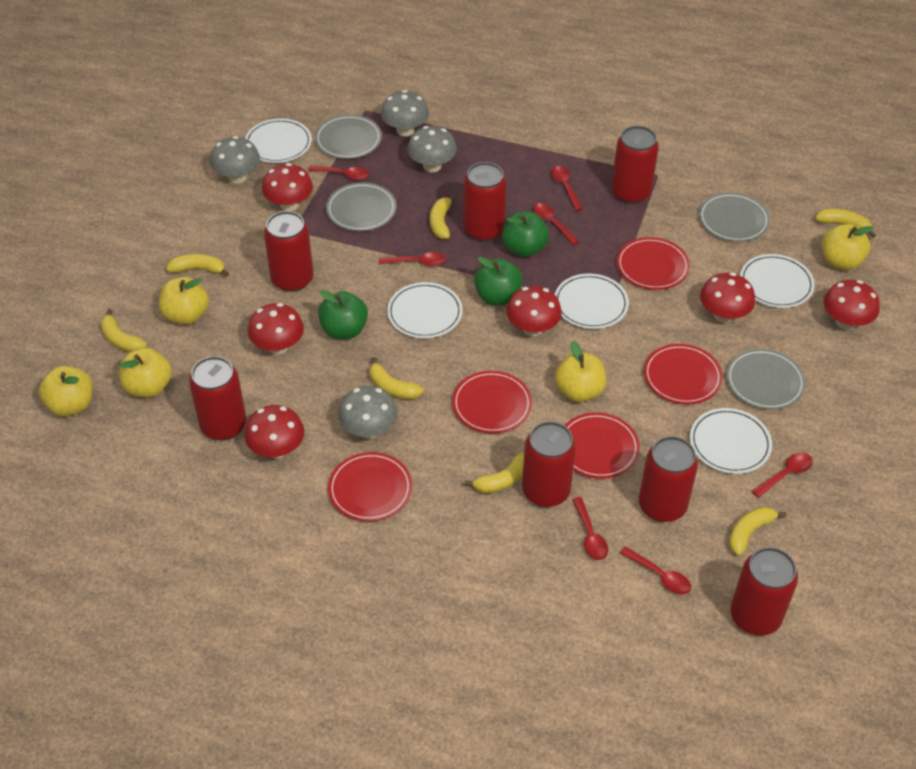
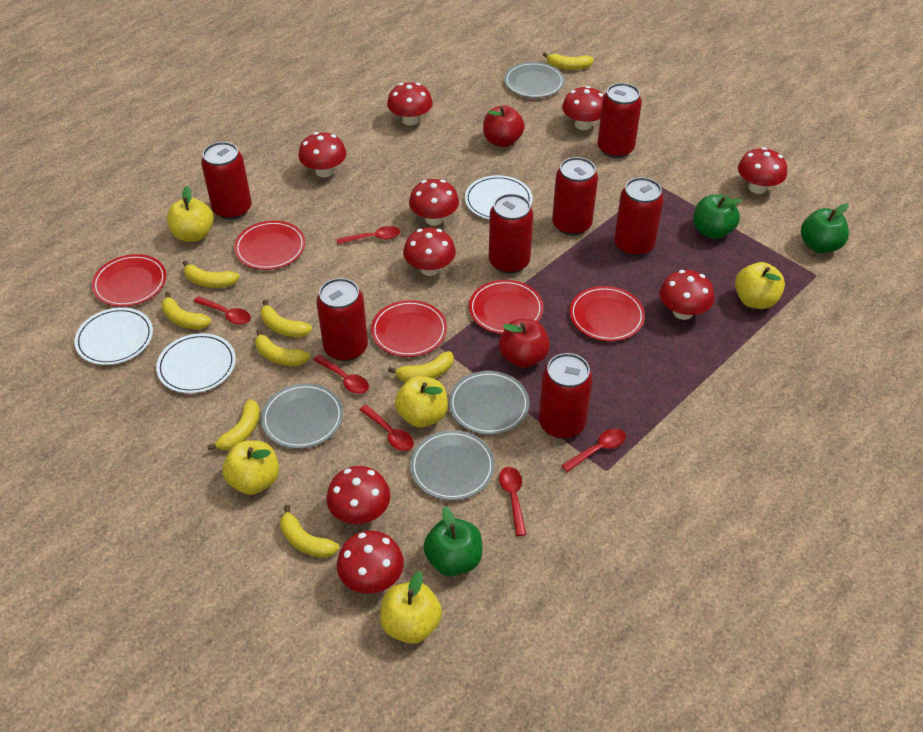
grey mushroom: [210,136,260,184] [338,386,397,439] [381,90,429,136] [407,126,457,172] = 4 -> none = 0
red apple: none = 0 -> [483,105,525,147] [499,319,550,368] = 2
red mushroom: [244,405,304,459] [248,303,304,354] [262,163,313,211] [506,286,562,336] [700,273,755,323] [824,280,880,330] = 6 -> [298,132,346,177] [327,466,390,524] [337,531,404,594] [387,82,433,126] [403,228,456,276] [409,179,459,225] [562,86,604,130] [659,270,715,320] [738,147,787,194] = 9
red spoon: [308,166,369,180] [379,252,446,267] [533,203,580,245] [551,166,583,211] [572,497,608,560] [620,546,691,595] [752,453,813,498] = 7 -> [193,296,251,325] [314,355,369,394] [337,226,400,245] [359,405,414,451] [499,467,527,536] [561,428,626,472] = 6
white plate: [245,118,312,163] [387,282,463,338] [555,274,629,329] [690,408,772,474] [740,254,815,308] = 5 -> [74,307,153,365] [156,333,236,393] [465,175,533,220] = 3
yellow banana: [100,309,147,352] [166,254,229,277] [370,357,424,400] [430,195,456,239] [465,452,524,494] [729,506,786,556] [815,208,876,238] = 7 -> [161,292,212,329] [183,260,239,288] [207,399,260,451] [255,329,310,366] [260,300,312,337] [280,505,339,558] [388,351,454,382] [543,52,594,70] = 8

